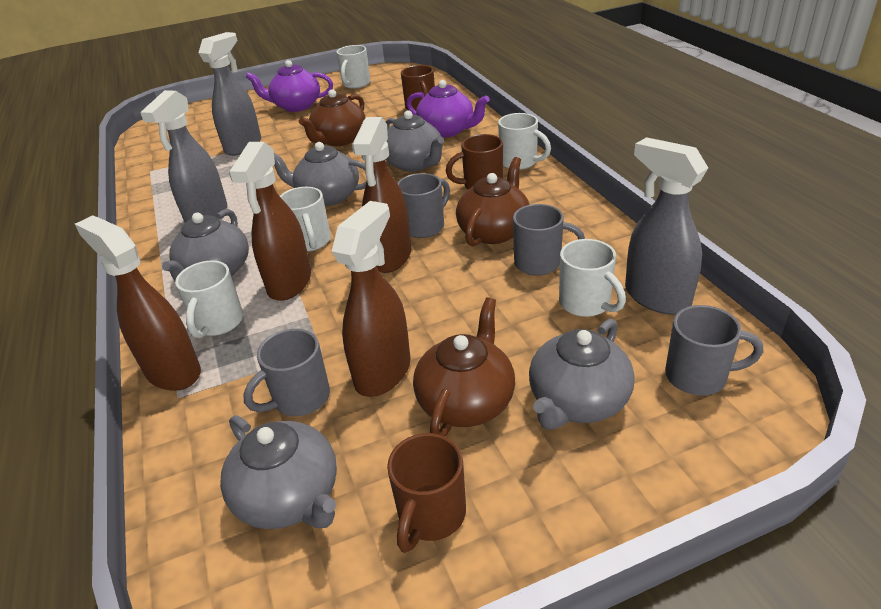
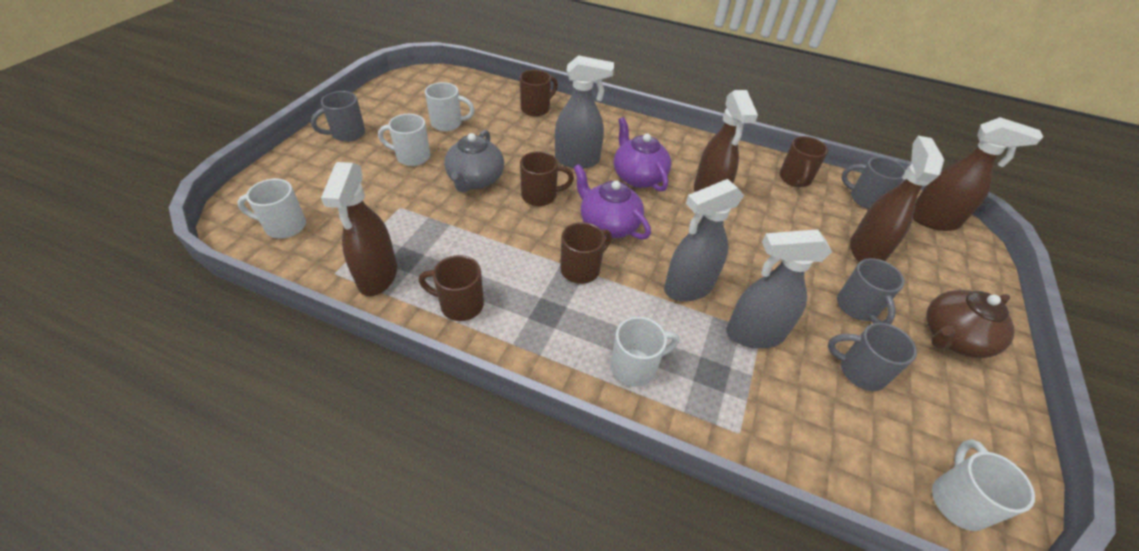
brown mug: [387,433,466,553] [401,65,435,111] [446,134,503,190] = 3 -> [419,255,484,321] [520,70,558,117] [520,151,574,206] [560,222,612,284] [779,136,828,187] = 5
brown teapot: [299,89,366,146] [413,297,515,437] [456,157,530,246] = 3 -> [926,290,1014,358] = 1
grey teapot: [162,209,249,281] [220,415,337,529] [274,142,367,206] [385,110,444,172] [529,319,635,430] = 5 -> [444,130,504,192] = 1

